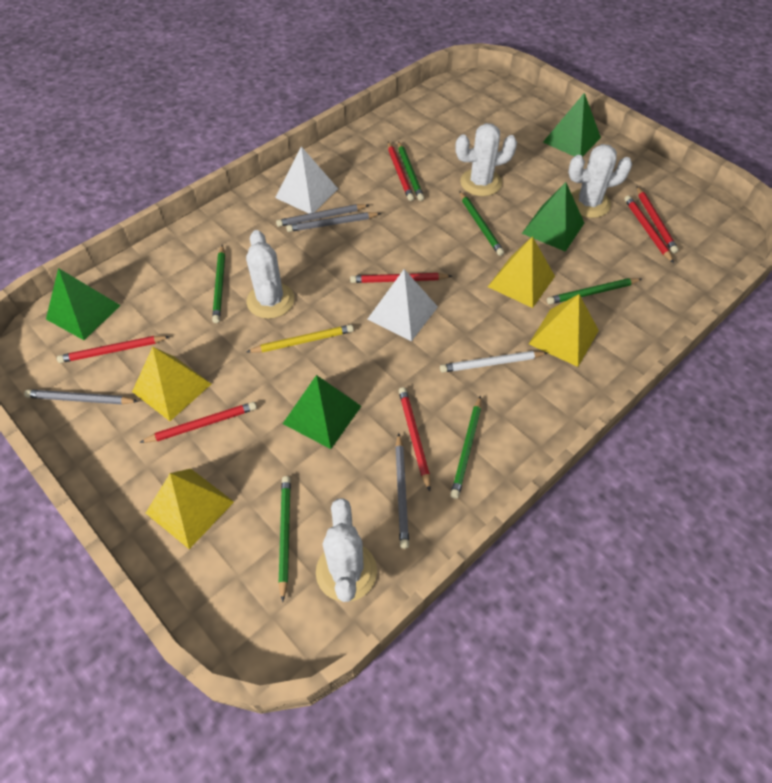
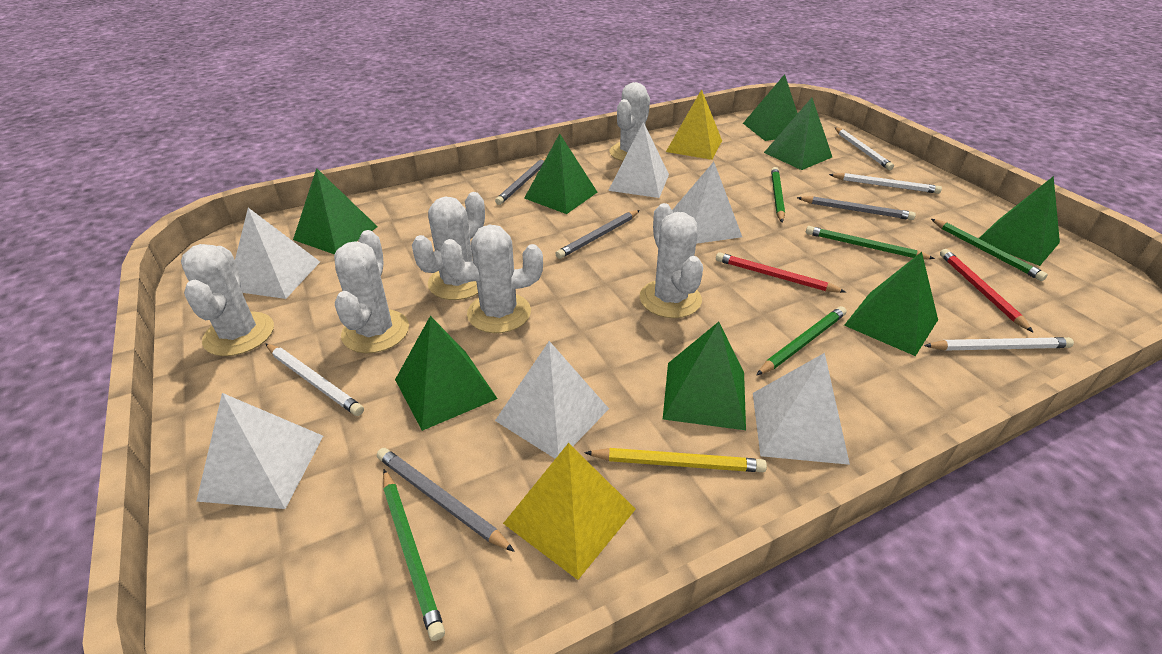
green pencil: [212,245,225,323] [278,476,291,602] [398,141,424,201] [450,395,481,499] [459,191,504,256] [547,278,641,304] = 6 -> [383,469,445,641] [757,306,847,375] [771,167,785,222] [806,226,935,259] [931,219,1048,281] = 5
green pyramid: [46,268,121,340] [283,375,361,449] [522,182,584,252] [543,93,601,157] = 4 -> [293,168,378,255] [395,316,498,431] [524,134,597,214] [663,322,746,430] [743,74,798,141] [764,98,832,170] [844,252,938,356] [979,176,1060,266] = 8
red pencil: [57,336,170,363] [139,402,257,443] [350,273,452,283] [388,142,414,201] [399,387,431,491] [624,195,674,263] [637,186,678,253] = 7 -> [716,252,846,293] [940,249,1033,332] = 2
white cactus: [246,230,294,319] [316,498,377,602] [455,123,517,196] [568,144,632,218] = 4 -> [181,244,274,356] [334,230,409,353] [412,192,485,300] [441,225,543,333] [610,82,650,161] [640,203,703,318] = 6
white pencil: [440,351,548,373] = 1 -> [265,343,364,416] [829,173,942,194] [835,127,894,170] [924,337,1074,351] = 4
white pyramid: [275,146,338,214] [367,269,438,341] = 2 -> [196,393,323,509] [235,208,320,299] [495,341,609,459] [608,122,669,198] [672,162,742,244] [753,353,850,465] = 6
yellow pyramid: [132,347,211,421] [146,469,234,549] [488,236,555,308] [529,294,599,367] = 4 -> [503,443,636,580] [666,89,722,160] = 2

